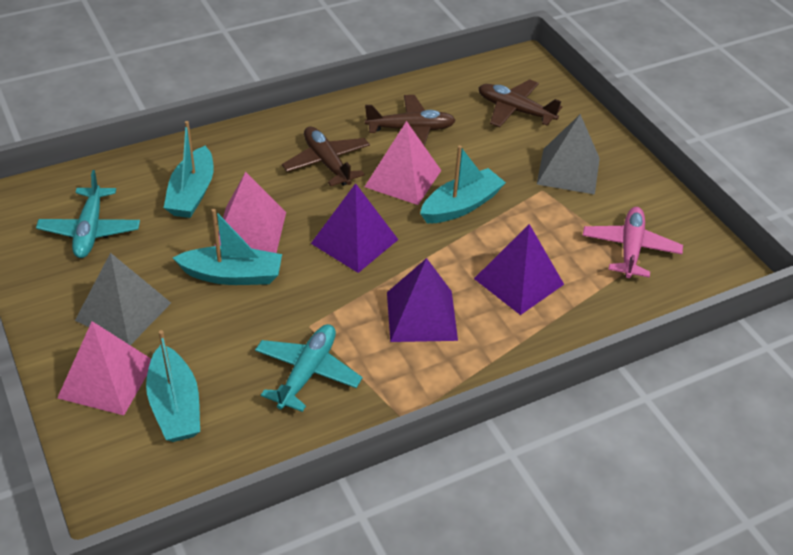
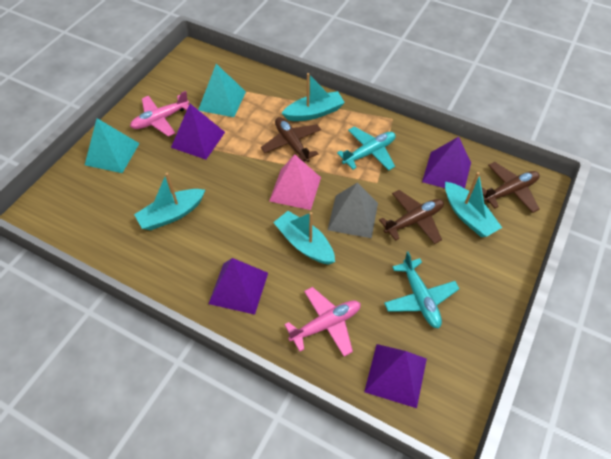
grey pyramid: [75,253,171,345] [537,114,600,194] = 2 -> [328,183,378,238] = 1
pink plane: [583,207,683,278] = 1 -> [130,91,189,137] [284,287,361,357] = 2
pink pyramid: [57,321,151,415] [214,172,286,253] [365,121,441,205] = 3 -> [269,154,321,210] = 1
purple pyramid: [311,183,398,273] [387,258,458,342] [474,224,564,315] = 3 -> [171,104,225,160] [208,258,268,315] [364,344,427,408] [422,137,471,188] = 4
turquoise pyramid: none = 0 -> [85,118,140,173] [198,64,246,117] = 2

